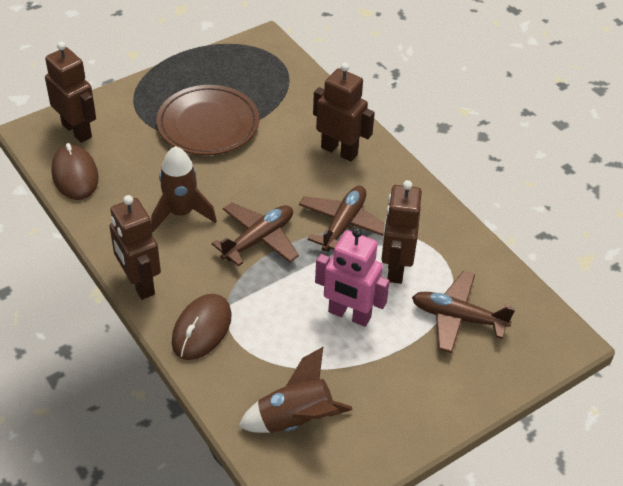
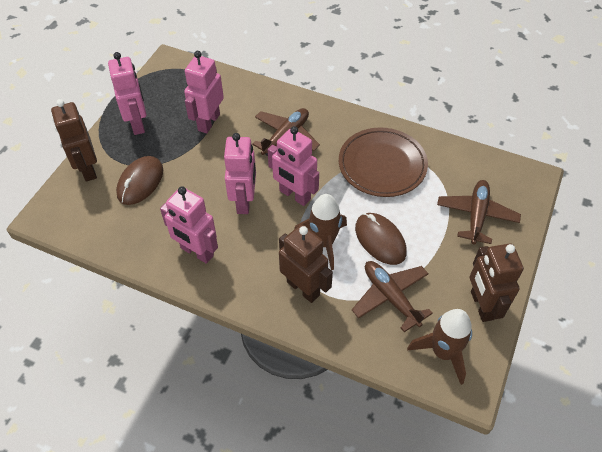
brown robot: [45,42,96,143] [110,195,161,300] [313,63,375,161] [381,180,422,284] = 4 -> [51,99,97,182] [279,224,333,303] [470,243,524,322] = 3
pink robot: [315,227,390,327] = 1 -> [108,52,146,135] [160,186,218,264] [184,51,224,133] [224,133,256,214] [267,126,319,206] = 5

